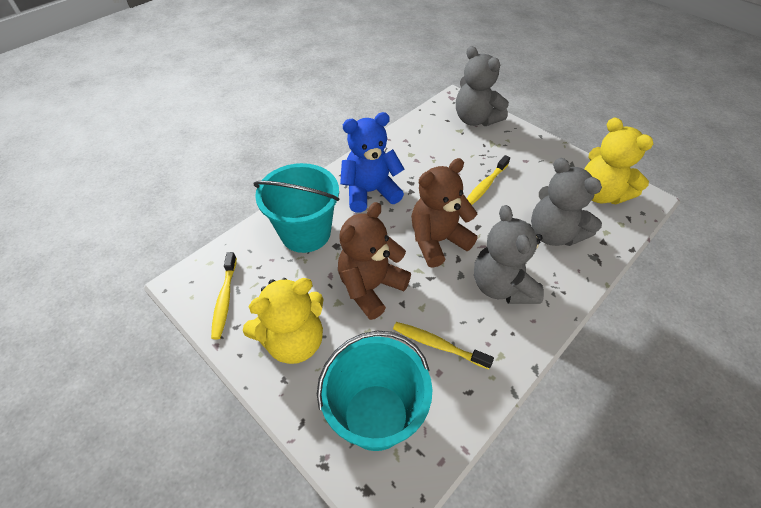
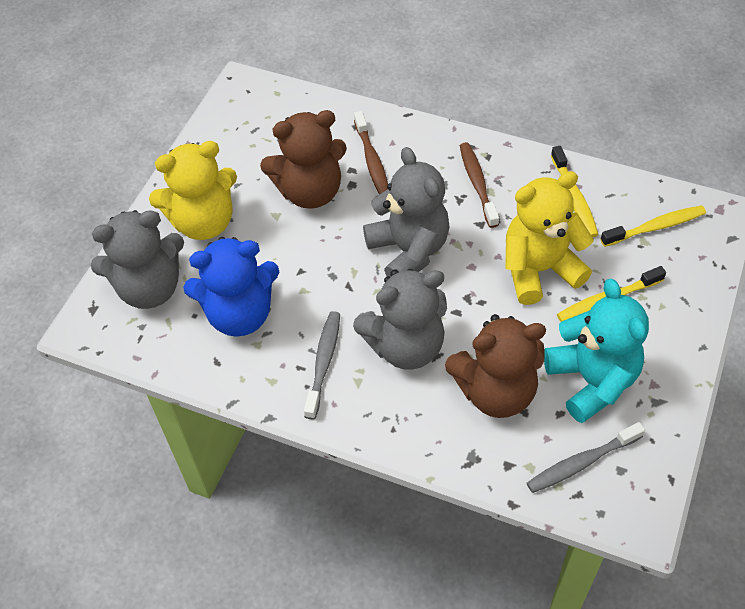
brown toothbrush: none = 0 -> [354,111,388,195] [460,142,499,228] = 2
grey toothbrush: none = 0 -> [304,311,340,419] [527,422,645,493] = 2
turquoise bucket: [254,163,339,253] [317,331,432,451] = 2 -> none = 0
turquoise teddy bear: none = 0 -> [544,279,649,423] = 1

